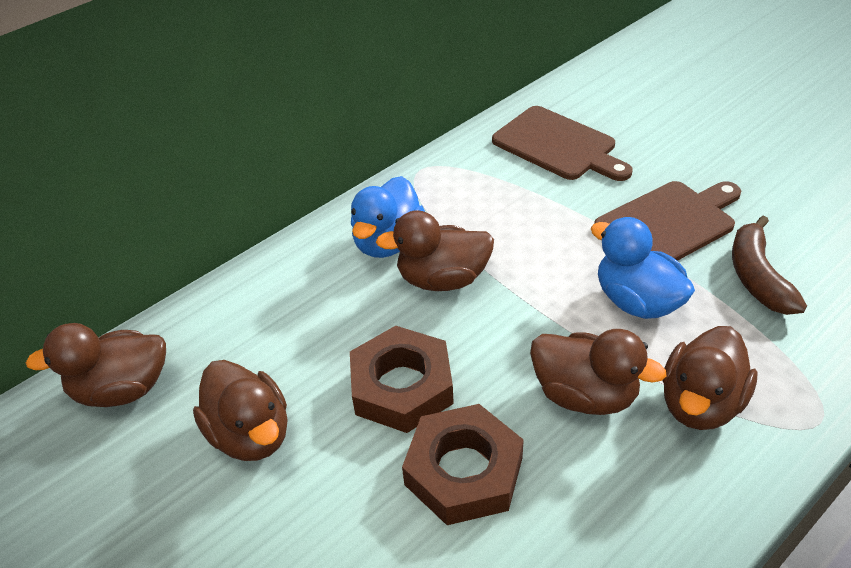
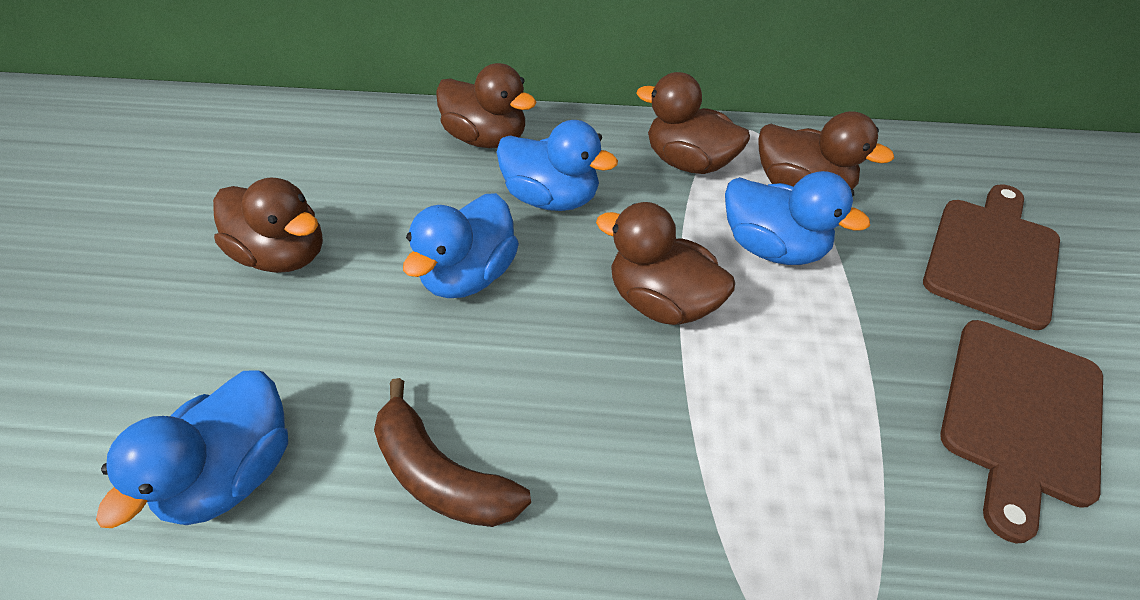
blue duck: [351,176,425,258] [591,217,695,319] = 2 -> [96,370,288,528] [403,193,519,298] [497,120,618,211] [725,171,870,265] = 4
brown nut: [350,326,454,433] [402,404,524,525] = 2 -> none = 0

